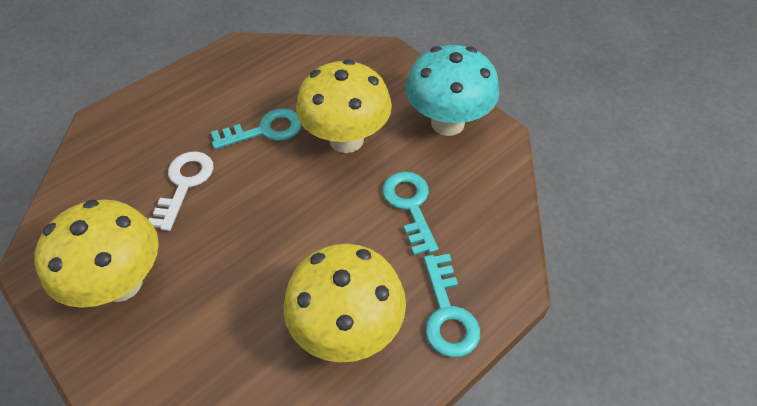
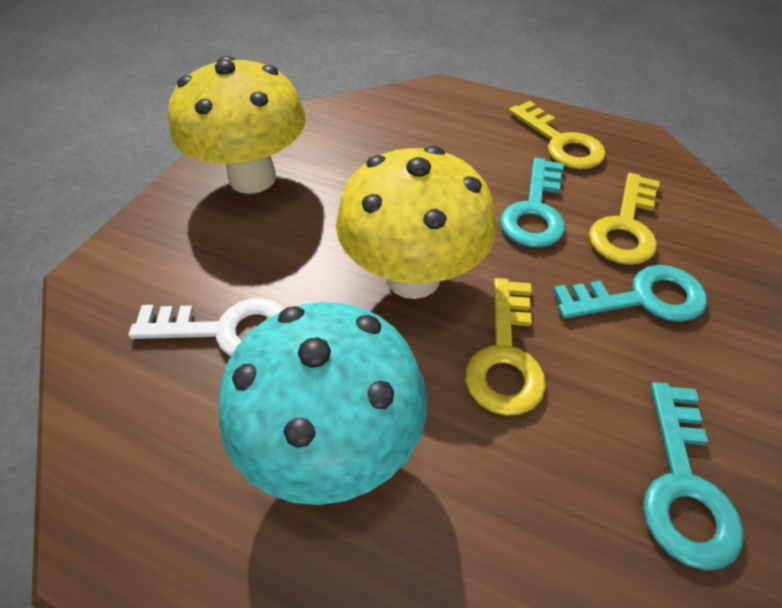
yellow key: none = 0 -> [465,278,546,416] [509,101,606,169] [589,173,660,265] = 3
yellow mushroom: [34,200,159,308] [284,244,406,362] [296,59,392,153] = 3 -> [168,56,306,194] [336,146,497,299] = 2

